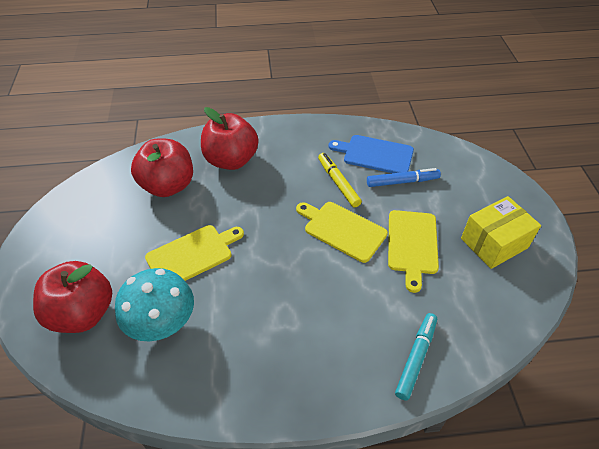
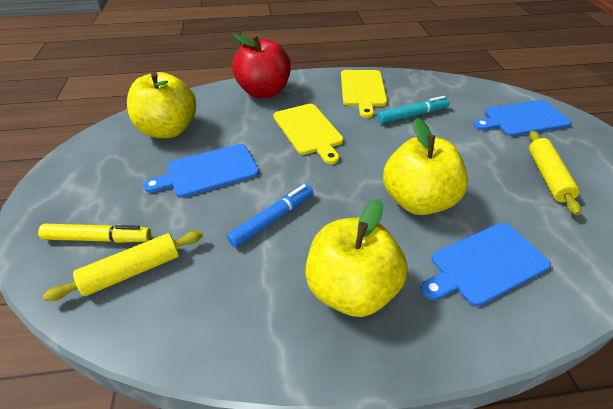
blue cutting board: [329,135,414,173] = 1 -> [143,144,259,198] [421,223,551,306] [474,100,571,136] = 3
red apple: [33,261,112,333] [131,138,193,197] [201,107,258,170] = 3 -> [232,34,291,98] = 1
turquoise mushroom: [115,268,194,341] = 1 -> none = 0
yellow apple: none = 0 -> [127,72,196,138] [305,199,408,317] [383,118,468,215] = 3
yellow box: [461,196,541,269] = 1 -> none = 0
yellow cutting board: [145,225,244,281] [296,202,388,263] [388,210,439,293] = 3 -> [273,104,344,164] [341,70,387,118] = 2
yellow rolling pin: none = 0 -> [43,231,203,301] [529,131,581,215] = 2

